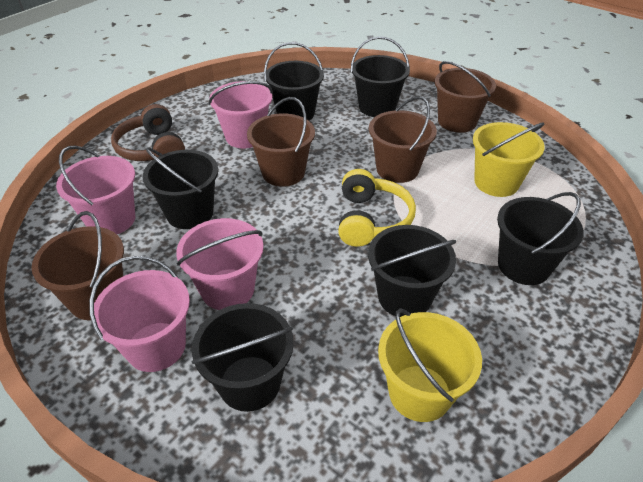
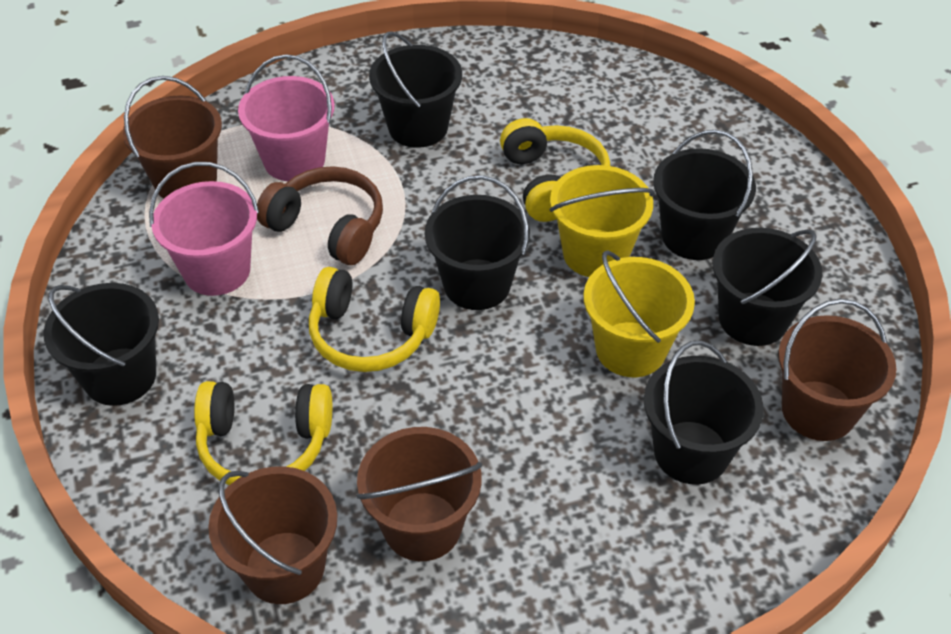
pink bucket: [56,146,135,234] [89,256,190,372] [176,218,264,310] [209,81,273,148] = 4 -> [149,162,259,296] [238,54,335,181] = 2
yellow headphones: [338,169,416,247] = 1 -> [194,381,332,485] [309,267,440,372] [500,118,610,222] = 3

